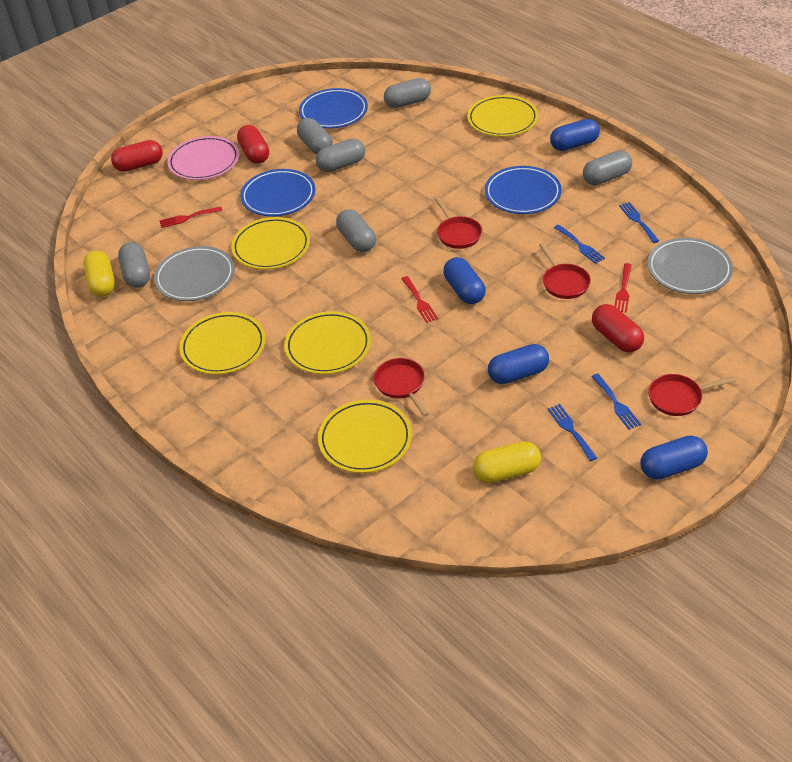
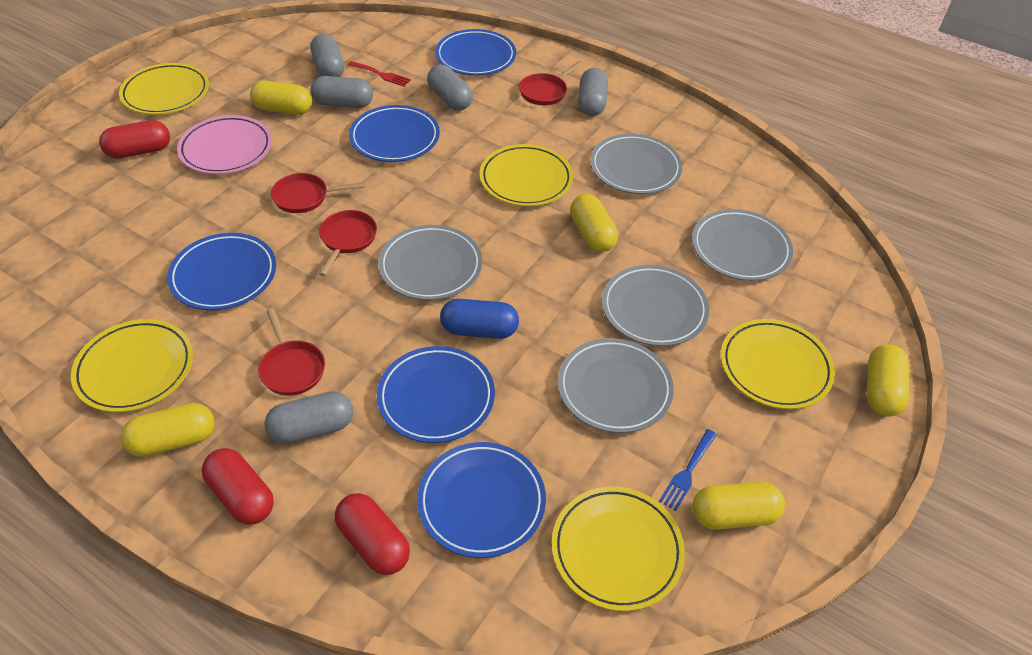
blue capsule: [443,257,486,304] [488,344,549,384] [550,119,600,151] [640,436,708,480] = 4 -> [440,299,519,339] = 1
blue fork: [547,404,597,461] [554,225,605,264] [591,374,641,430] [619,202,659,243] = 4 -> [659,429,717,511] = 1
blue plate: [240,169,315,217] [299,88,368,128] [485,166,562,214] = 3 -> [167,233,276,310] [349,105,440,162] [377,346,495,443] [417,442,546,558] [435,29,516,76] = 5
grey capsule: [118,242,150,288] [297,118,333,155] [316,138,365,172] [336,209,376,252] [384,78,431,108] [583,150,632,185] = 6 -> [264,391,353,444] [311,34,344,77] [311,76,373,108] [427,65,473,110] [578,68,608,116] = 5
grey plate: [154,246,235,301] [647,238,733,294] = 2 -> [378,225,482,300] [558,338,674,433] [590,134,682,194] [602,265,709,346] [692,209,793,281] = 5
red fork: [159,207,222,228] [401,276,438,323] [614,263,632,313] = 3 -> [348,61,411,87] = 1
yellow capsule: [83,250,115,297] [473,441,541,483] = 2 -> [120,403,215,457] [250,80,312,115] [570,194,618,252] [692,482,785,529] [867,344,909,416] = 5

